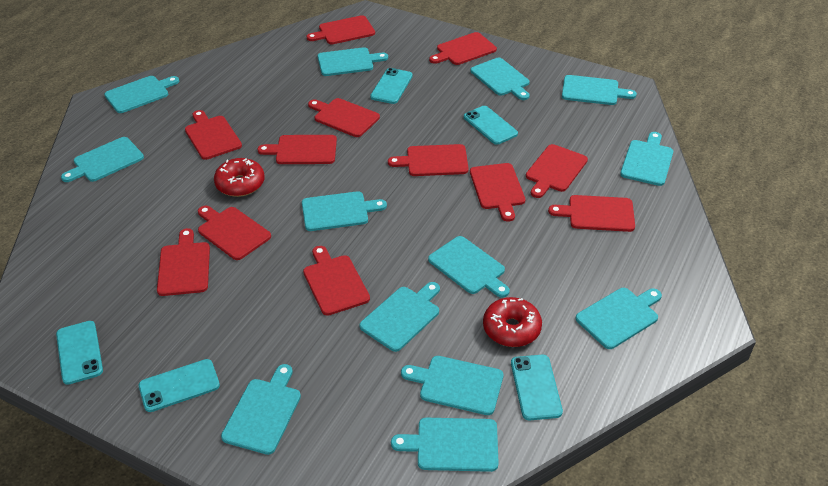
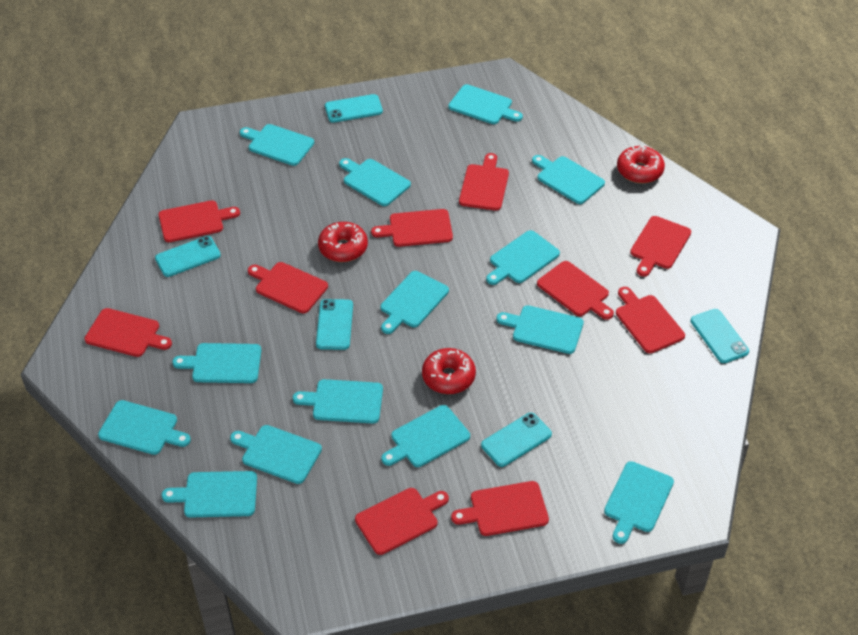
red cutting board: [157,228,210,296] [185,110,242,160] [198,205,271,260] [257,135,337,164] [303,246,370,316] [306,15,375,45] [308,98,380,137] [388,144,469,176] [429,32,497,65] [470,163,525,222] [526,144,588,198] [548,195,635,232] = 12 -> [84,308,172,357] [158,200,240,242] [248,262,328,313] [355,488,449,555] [371,209,453,247] [451,481,549,536] [459,153,509,211] [537,261,614,320] [616,287,685,353] [630,216,691,277] = 10
red donut: [214,158,265,197] [483,297,542,347] = 2 -> [318,222,368,262] [422,348,476,394] [617,145,665,183] = 3
turquoise cutting board: [61,137,144,182] [104,76,179,113] [221,364,301,455] [302,191,387,231] [317,47,388,76] [360,282,440,352] [391,418,499,472] [401,356,503,415] [428,236,510,298] [471,58,530,100] [562,75,637,105] [575,288,662,349] [620,132,673,186] = 13 -> [98,400,191,455] [162,471,257,517] [172,343,261,383] [230,425,322,484] [240,124,314,166] [293,379,383,424] [339,158,411,206] [380,271,449,334] [381,405,470,467] [448,84,523,124] [486,230,560,285] [496,305,584,354] [532,155,605,204] [604,461,674,544] = 14

